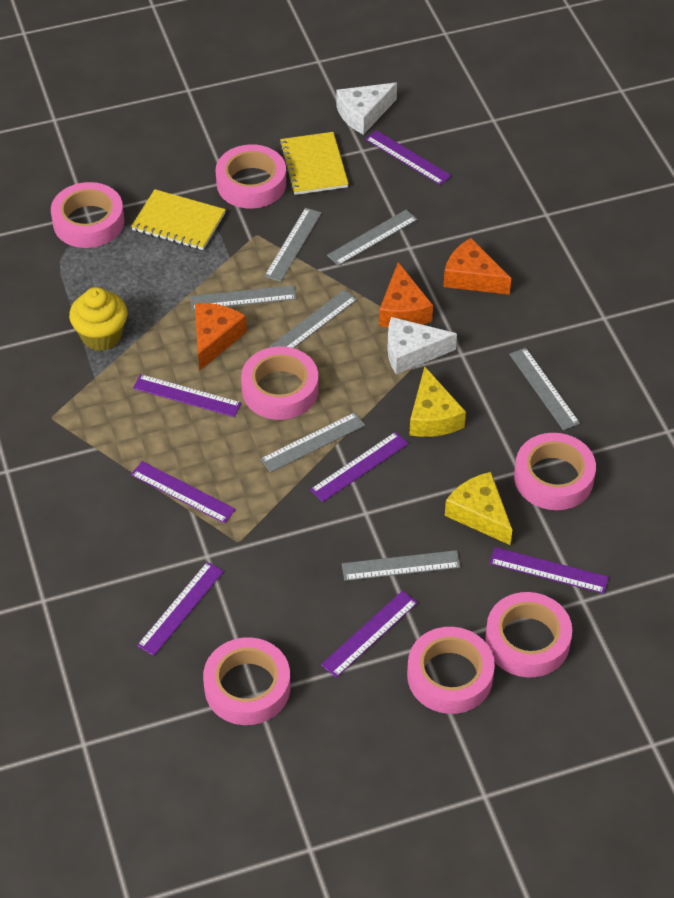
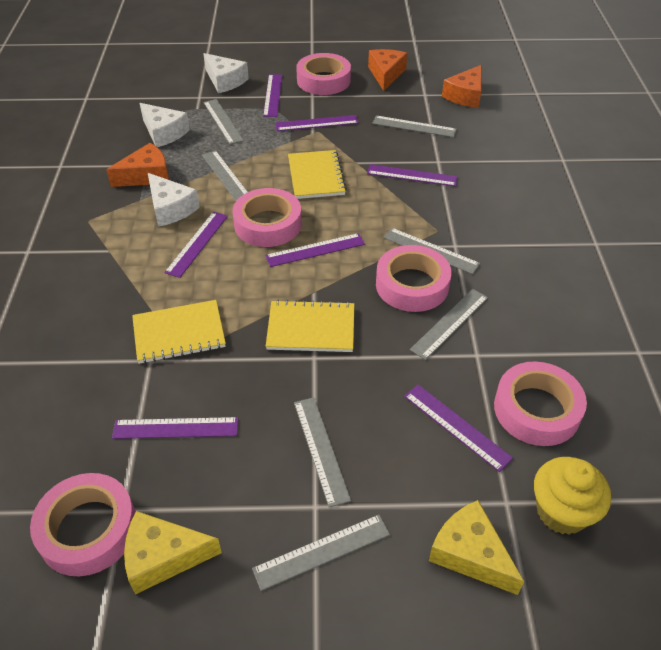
pink tape: [51,182,124,248] [203,637,291,725] [216,144,286,209] [241,346,318,420] [407,627,495,714] [485,592,572,677] [514,433,596,510] = 7 -> [30,473,136,576] [232,188,302,247] [296,53,351,95] [376,245,452,312] [494,361,587,446] = 5
white cheese: [336,83,397,135] [387,317,457,374] = 2 -> [140,103,190,147] [148,173,200,227] [203,53,249,93] = 3
yellow notebook: [131,189,226,250] [279,132,349,195] = 2 -> [132,300,226,364] [266,300,354,352] [288,150,347,199] = 3

